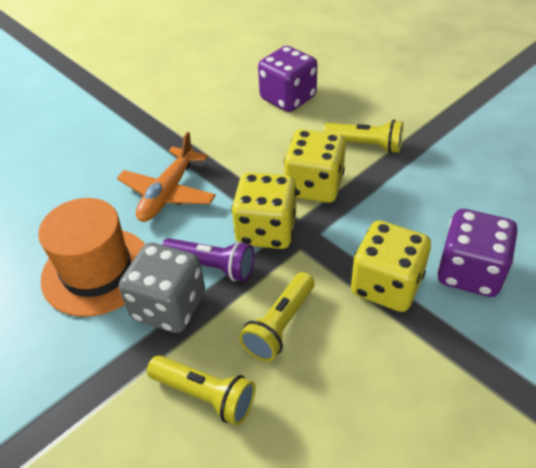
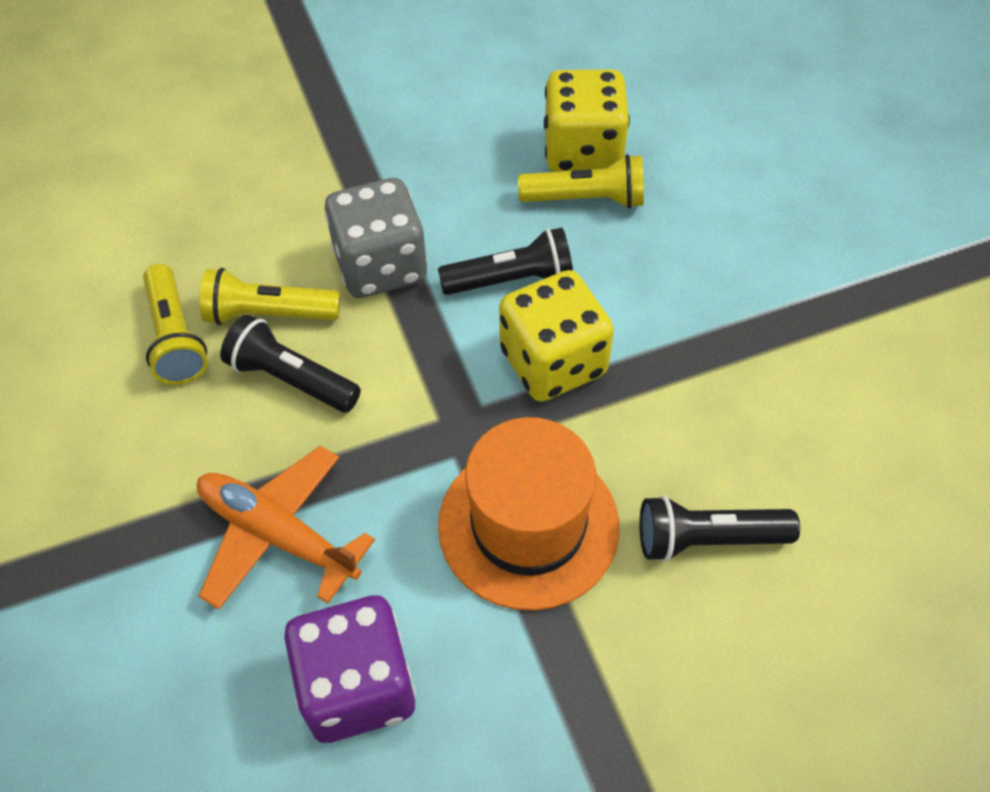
black flashlight: none = 0 -> [220,314,361,412] [438,227,573,295] [640,495,800,562] = 3
purple dice: [258,46,317,112] [437,209,518,297] = 2 -> [284,595,416,743] = 1
purple flashlight: [162,238,254,281] = 1 -> none = 0
yellow dice: [231,172,297,249] [284,129,346,203] [351,220,431,312] = 3 -> [499,270,614,402] [544,69,630,172] = 2

